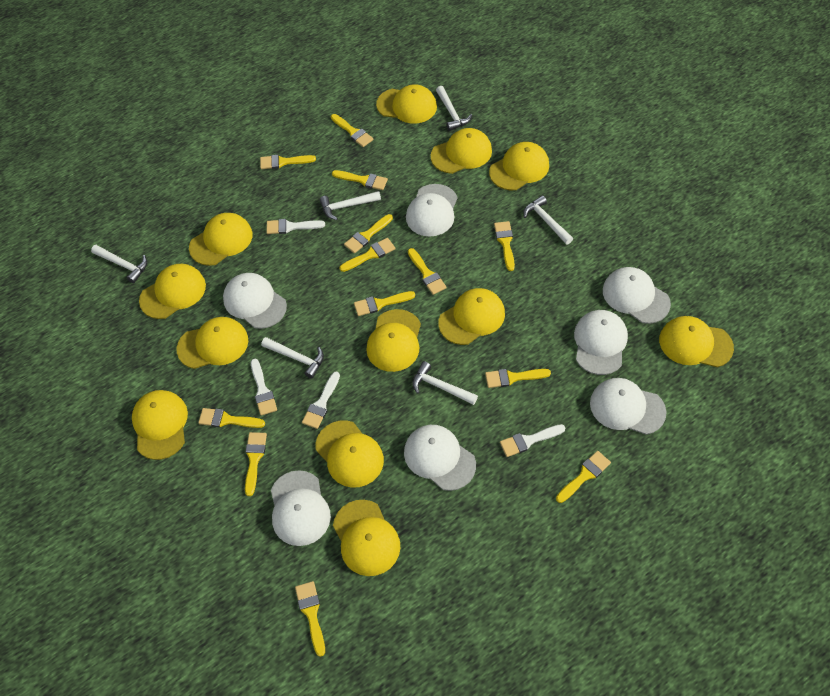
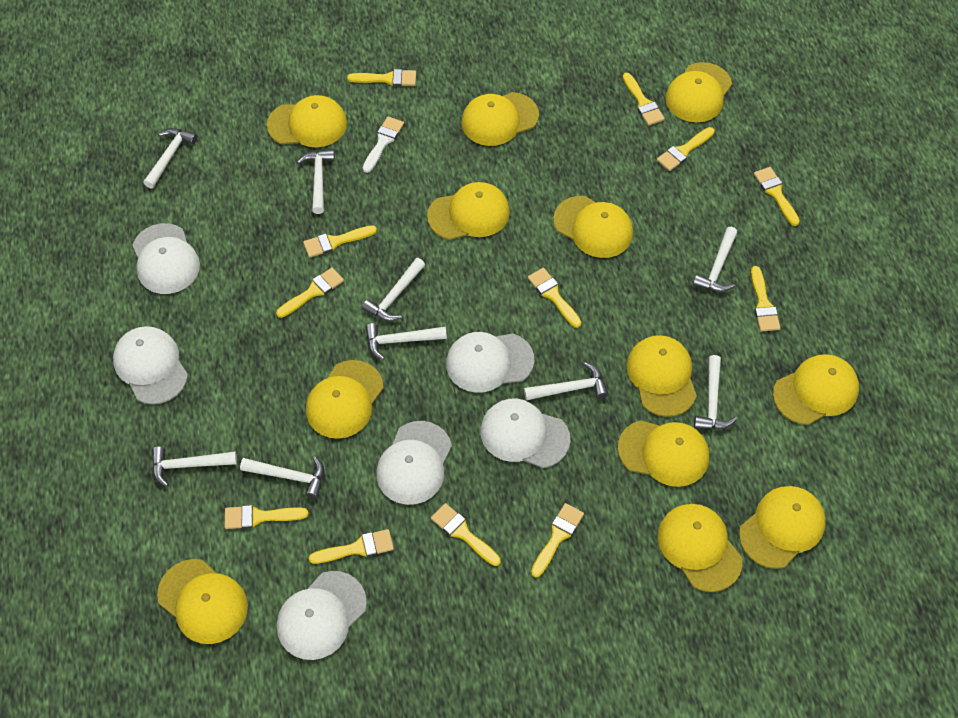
white brush: [251,359,277,416] [266,219,325,234] [302,371,340,429] [500,424,565,457] = 4 -> [363,116,404,173] = 1
white cap: [223,273,287,329] [271,470,331,546] [404,425,476,491] [406,184,458,237] [574,310,628,375] [590,378,666,435] [603,267,671,324] = 7 -> [113,326,188,404] [133,223,200,294] [277,571,367,660] [376,421,452,505] [446,332,534,393] [480,398,570,468] = 6
white hammer: [91,245,147,283] [261,337,324,379] [320,191,381,220] [412,361,478,405] [436,86,472,131] [523,196,573,245] = 6 -> [143,128,197,189] [152,447,237,487] [240,456,324,499] [297,149,335,214] [362,258,425,321] [365,323,447,360] [524,362,608,400] [693,227,738,292] [694,355,737,429] = 9
yellow brush: [198,408,265,428] [245,432,267,496] [260,155,316,169] [295,581,325,657] [331,114,374,147] [332,170,388,190] [340,238,396,272] [344,214,393,253] [354,291,415,316] [408,248,447,295] [485,369,551,388] [494,221,515,271] [556,451,611,503] = 13 -> [225,505,309,529] [276,267,344,318] [303,225,377,258] [309,529,394,564] [347,69,416,86] [431,503,501,566] [528,268,581,328] [531,503,584,578] [623,73,665,126] [657,127,715,171] [751,266,780,331] [754,167,800,226] = 12

